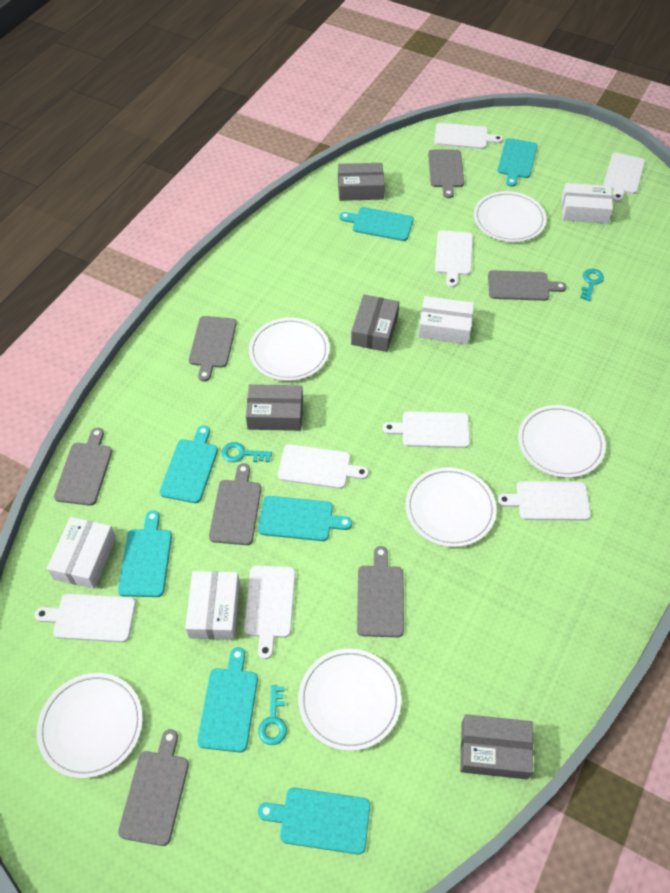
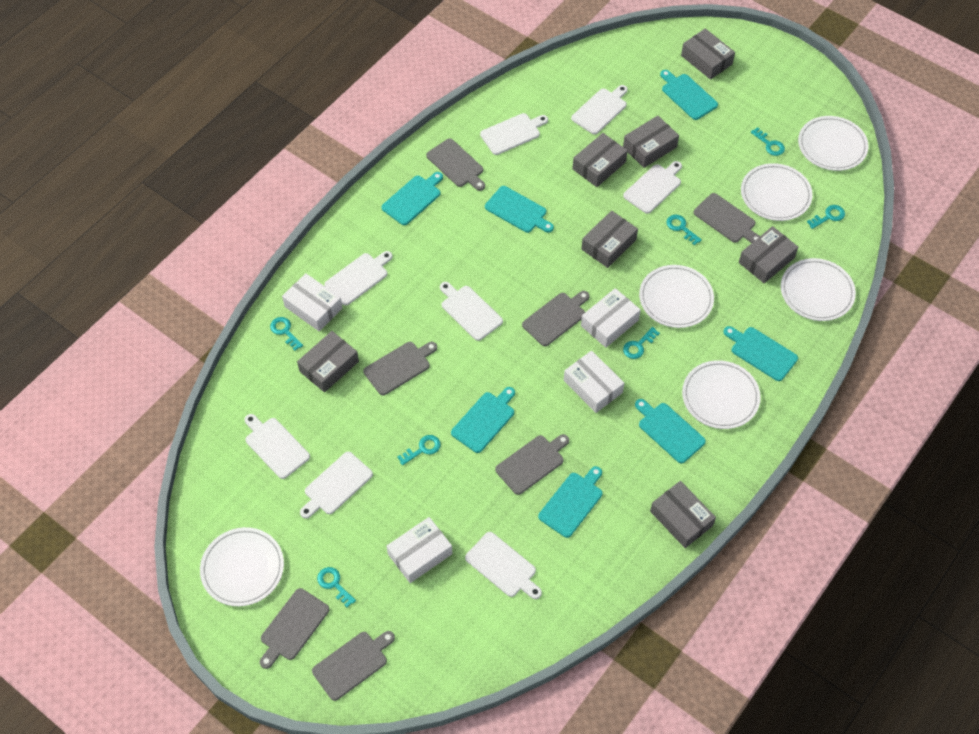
grey box: [246,384,303,431] [338,163,385,201] [351,295,399,352] [460,714,533,779] = 4 -> [297,331,359,392] [573,133,628,187] [581,211,638,268] [623,116,679,168] [650,481,716,548] [681,28,735,80] [739,226,798,283] = 7
turquoise key: [222,442,272,462] [258,685,287,745] [580,269,604,301] = 3 -> [270,317,303,351] [317,567,356,607] [397,435,441,465] [623,327,660,359] [666,215,702,246] [751,127,785,156] [807,205,845,229] = 7

